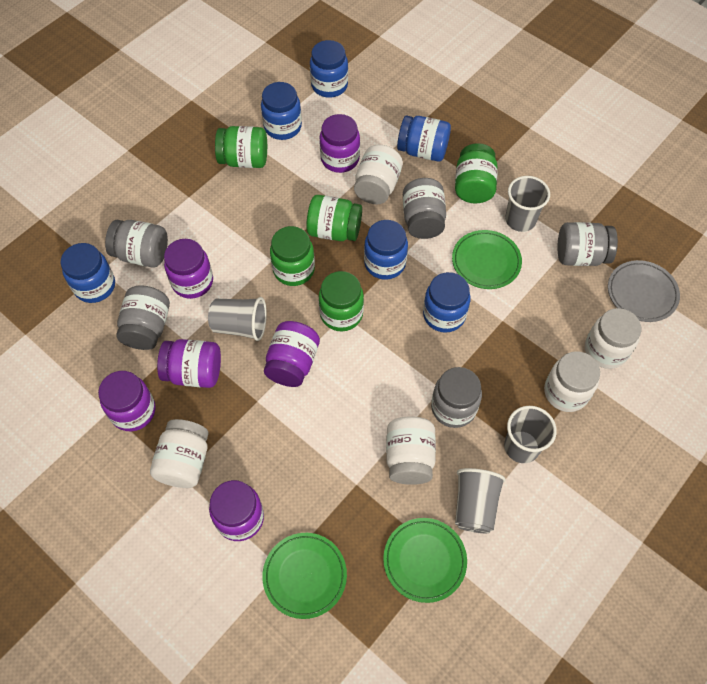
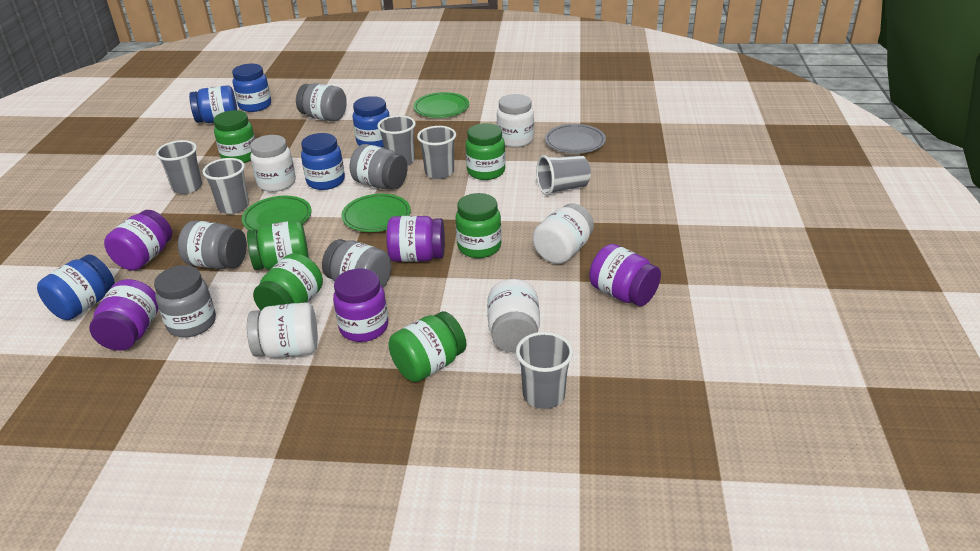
blue jar: [61,243,115,303] [261,82,302,140] [310,40,348,98] [364,220,408,280] [397,116,451,162] [423,272,471,333] = 6 -> [37,255,115,320] [189,85,237,123] [232,64,271,112] [301,133,345,190] [353,96,390,148] = 5
green jar: [215,126,267,168] [270,226,315,286] [306,195,362,241] [319,271,364,331] [455,143,497,203] = 5 -> [213,110,255,163] [247,220,309,270] [253,253,323,310] [389,311,466,382] [455,193,502,258] [465,123,506,180] = 6
grey cup: [208,297,267,341] [455,468,506,533] [504,406,557,463] [505,176,550,232] = 4 -> [156,140,202,194] [202,158,249,214] [377,115,416,166] [417,126,456,179] [516,332,573,409] [536,155,591,196] = 6
purple jar: [98,371,156,431] [157,339,221,388] [164,239,213,299] [209,480,264,541] [264,321,320,387] [320,114,360,173] = 6 -> [89,279,158,351] [104,210,172,271] [333,268,388,342] [387,216,445,262] [589,244,661,306] = 5

